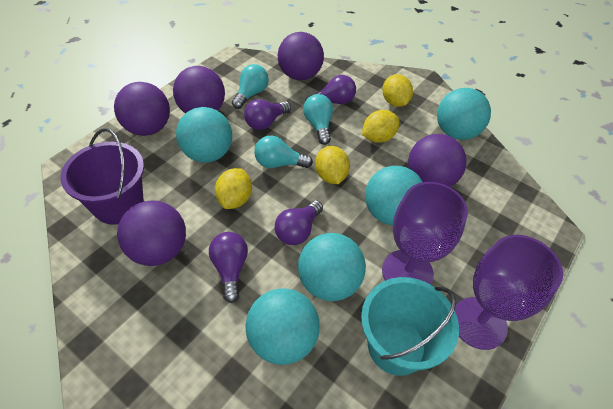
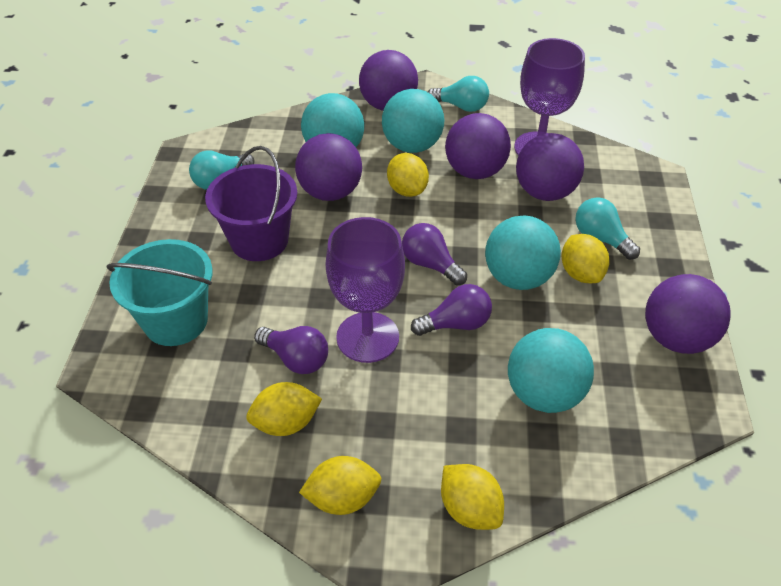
purple light bulb: [209,232,248,303] [244,99,291,130] [275,200,323,245] [305,75,356,104] = 4 -> [254,326,328,374] [402,223,467,286] [411,284,492,336] = 3
turquoise ball: [176,107,232,163] [245,288,320,365] [298,233,366,301] [365,166,423,225] [437,88,491,140] = 5 -> [301,93,364,147] [382,89,445,153] [485,216,561,290] [508,328,594,413] = 4
yellow lemon: [215,168,252,209] [315,146,350,184] [362,110,400,143] [382,74,413,107] = 4 -> [246,382,322,436] [299,456,381,515] [387,153,429,197] [441,464,504,530] [562,234,609,283] = 5

